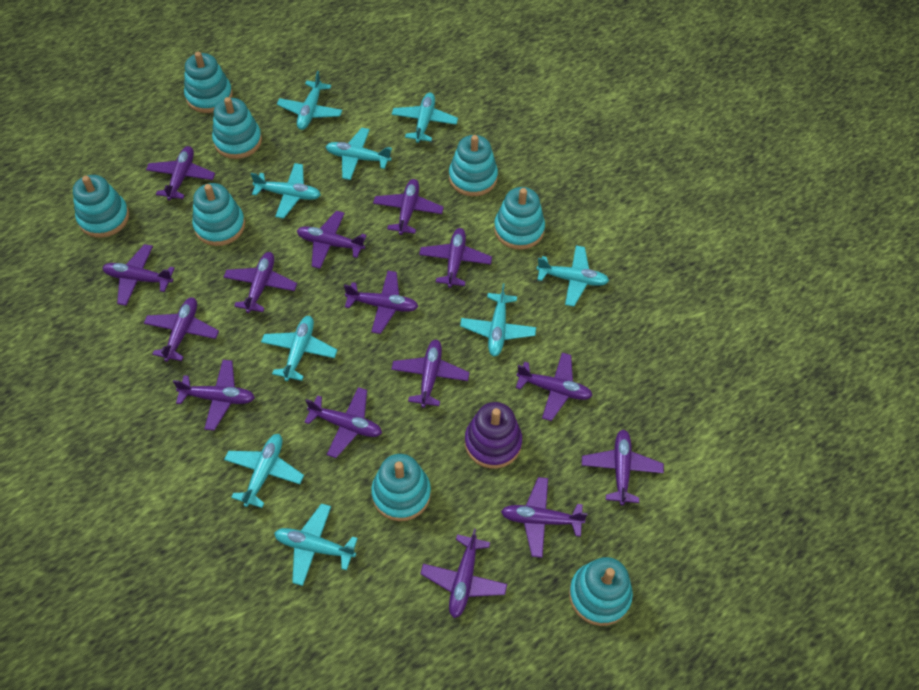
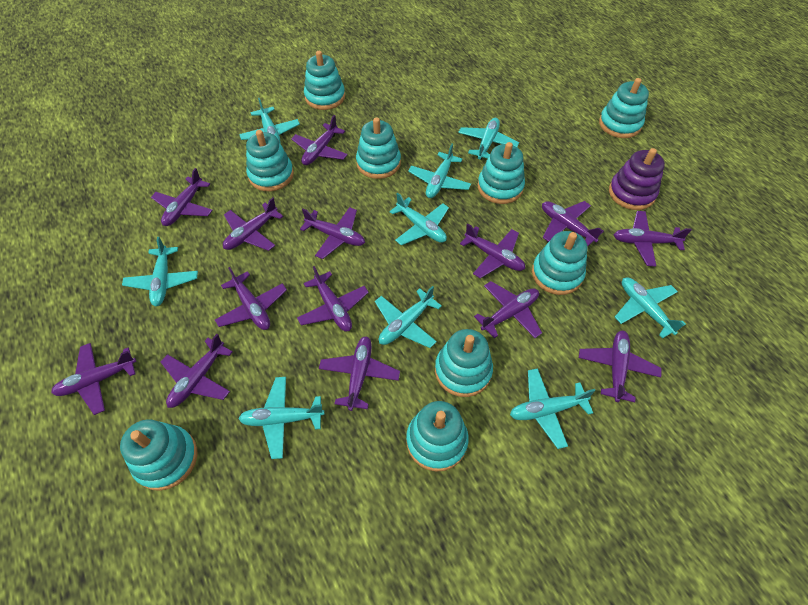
purple plane: [102,244,175,306] [144,297,219,362] [146,146,215,200] [173,360,255,431] [224,252,297,313] [297,211,367,269] [304,387,382,458] [344,271,419,334] [373,179,444,235] [391,340,470,408] [419,228,492,288] [420,529,507,618] [501,477,588,558] [516,353,593,421] [582,430,664,506] = 15 -> [51,343,136,415] [151,168,213,226] [161,334,233,408] [215,267,287,330] [223,198,284,251] [291,115,348,165] [297,266,369,331] [300,207,365,259] [319,336,400,411] [460,223,525,279] [474,281,542,338] [542,201,604,247] [579,330,662,402] [614,211,692,267] = 14
turquoise stacking toy: [73,175,129,238] [184,52,233,113] [192,183,245,246] [212,97,262,159] [371,454,431,521] [449,135,498,196] [494,187,545,250] [569,557,633,626] = 8 -> [120,419,197,491] [246,130,294,191] [304,51,345,110] [356,117,401,179] [406,401,469,472] [435,329,493,397] [478,142,525,204] [532,231,588,295] [599,78,649,138] = 9

